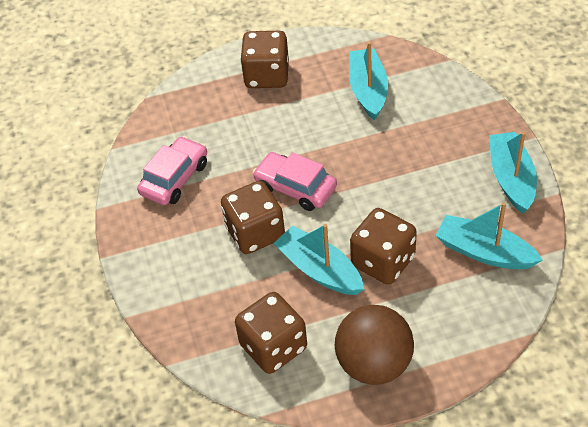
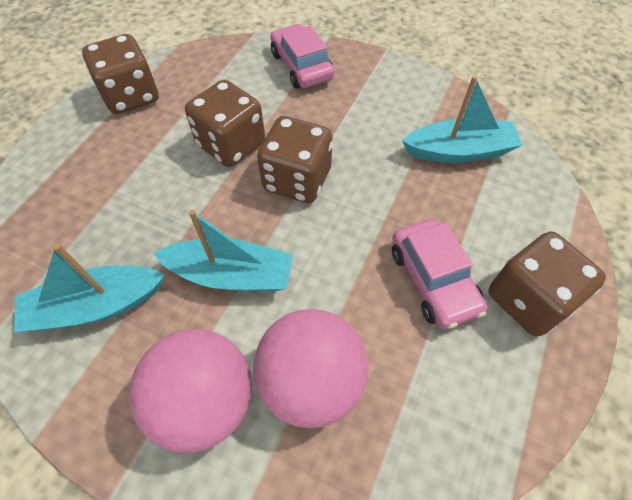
brown ball: [335,305,414,385] = 1 -> none = 0
pink ball: none = 0 -> [129,329,252,453] [253,309,369,428] = 2
turquoise boat: [273,224,364,295] [349,42,388,120] [435,202,543,269] [489,132,537,213] = 4 -> [14,244,165,333] [153,210,293,291] [402,76,522,163] = 3

